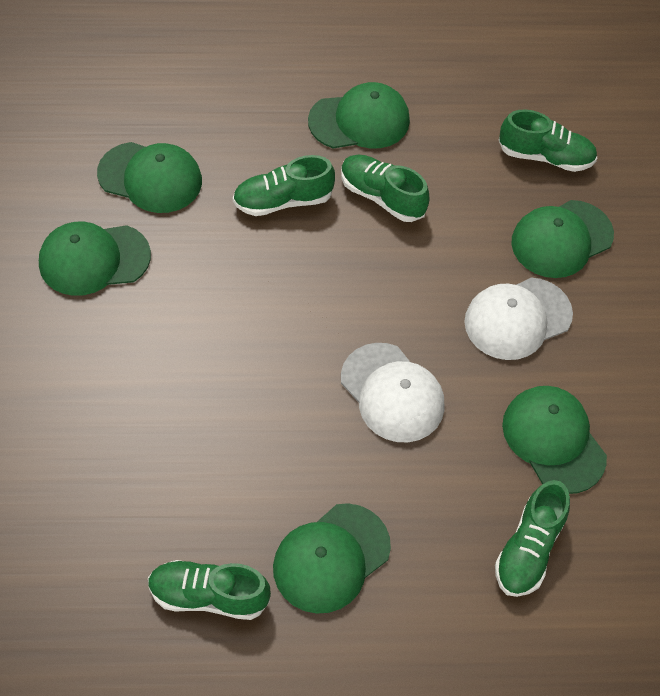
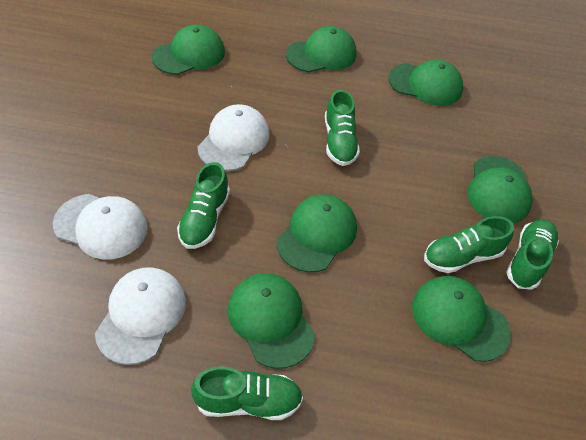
green cap: [39,222,151,296] [97,142,202,213] [273,503,391,614] [308,82,410,149] [502,386,607,494] [511,200,614,278] = 6 -> [152,25,225,75] [228,273,315,369] [277,194,357,273] [286,26,356,72] [388,60,463,106] [412,276,511,362] [467,156,533,223] = 7
white cap: [341,343,445,442] [464,277,573,360] = 2 -> [53,194,148,259] [95,267,186,365] [198,104,270,171] = 3

